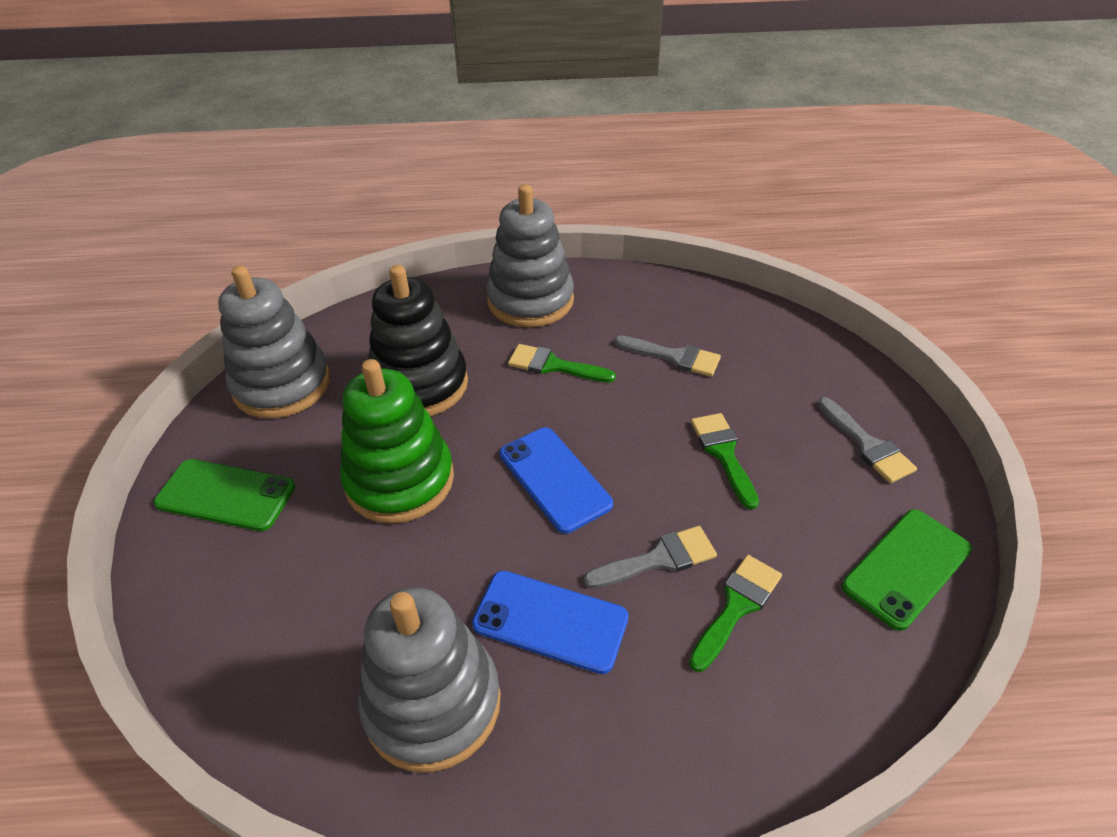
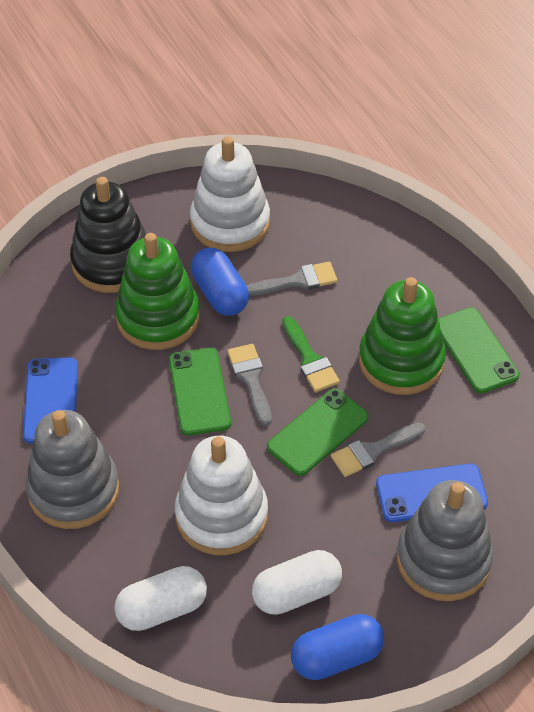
blue capsule: none = 0 -> [191,248,249,316] [291,614,384,680] = 2
green brush: [508,344,616,382] [689,555,782,672] [691,413,759,510] = 3 -> [282,316,340,392] = 1
green phone: [154,459,295,531] [842,509,972,631] = 2 -> [169,348,231,435] [267,389,369,476] [438,307,520,393] = 3
green stacking toy: [340,359,454,524] = 1 -> [115,233,200,350] [359,277,446,395] = 2
grey stacking toy: [218,265,330,419] [358,587,501,772] [486,184,574,327] = 3 -> [26,410,119,529] [397,480,494,601] = 2
white capsule: none = 0 -> [114,566,207,631] [252,550,342,615] = 2
white stacking toy: none = 0 -> [175,436,268,555] [190,136,270,252] = 2

